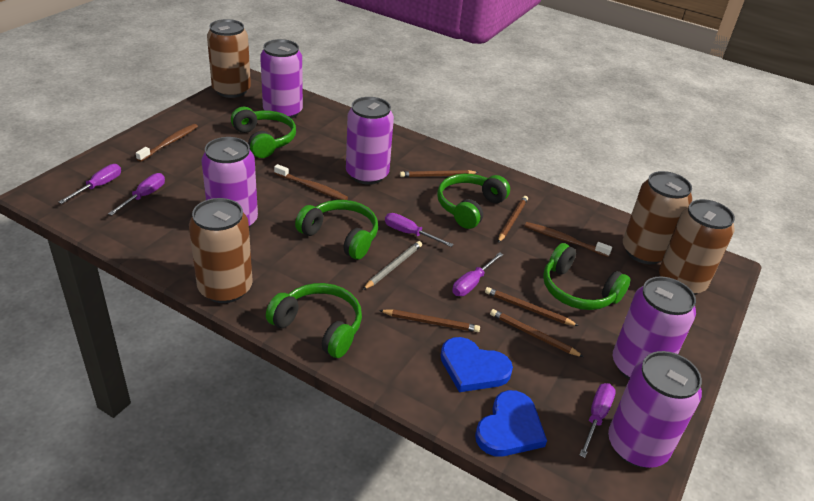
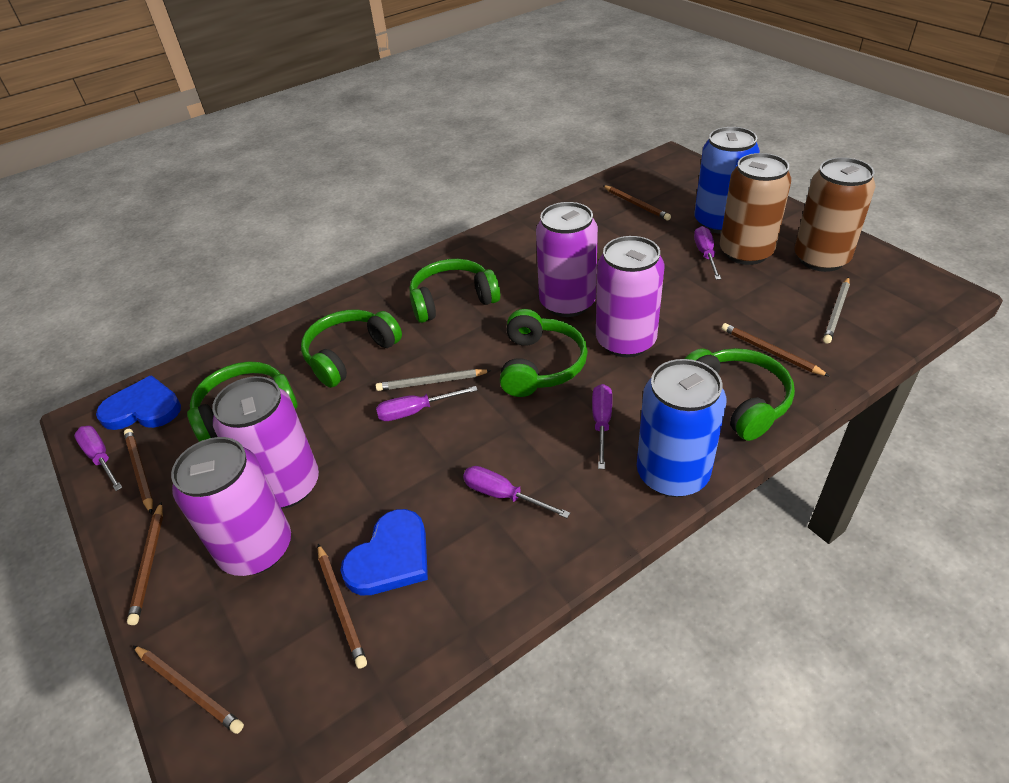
blue can: none = 0 -> [637,359,726,497] [694,127,760,234] = 2
brown can: [189,198,253,303] [207,19,251,98] [623,171,692,264] [659,199,735,295] = 4 -> [720,153,791,265] [794,157,876,272] = 2
brown pencil: [379,309,480,332] [400,170,479,177] [485,287,579,326] [490,309,584,357] [498,196,528,243] = 5 -> [124,429,153,514] [127,502,163,625] [133,646,244,734] [318,544,367,668] [603,185,671,220] [721,323,830,377] = 6
brown toothbrush: [136,124,198,162] [274,164,348,200] [524,222,612,257] = 3 -> none = 0
grey pencil: [363,241,422,290] = 1 -> [376,369,492,391] [823,277,850,344] = 2
purple can: [201,137,258,228] [260,39,303,119] [346,97,394,185] [608,351,702,468] [613,277,696,379] = 5 -> [171,437,291,576] [212,376,319,509] [536,202,598,317] [596,236,664,357] = 4

